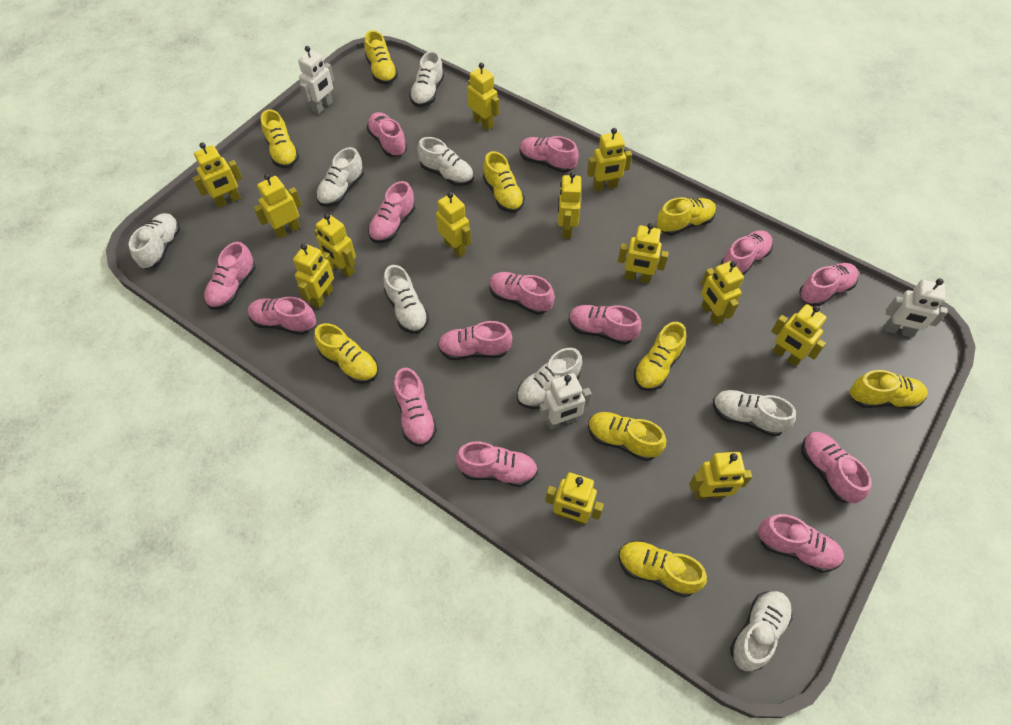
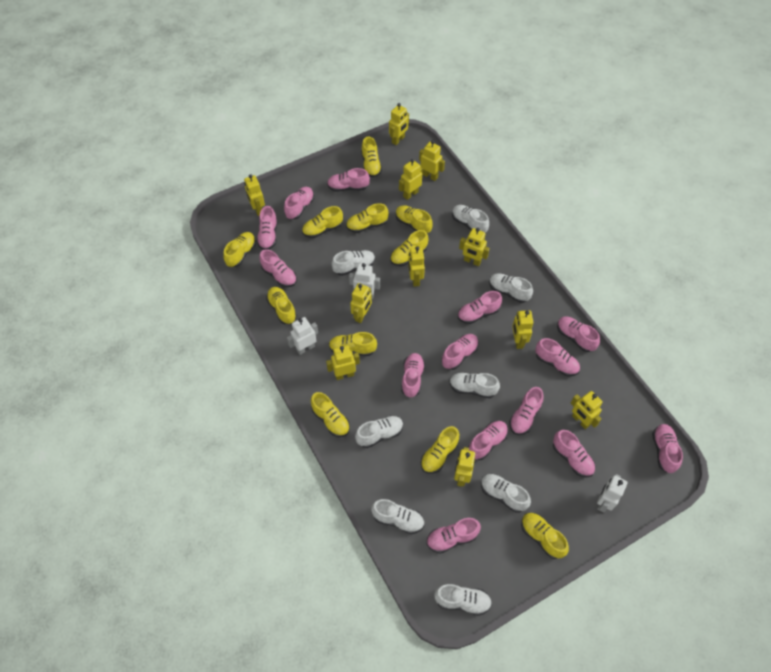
yellow robot: [193,142,242,208] [253,174,302,239] [293,244,334,308] [314,213,356,278] [436,192,471,257] [467,63,499,131] [545,473,604,525] [558,172,581,238] [587,128,632,191] [618,223,669,283] [689,452,752,500] [701,261,744,325] [771,304,827,367] = 13 -> [244,174,265,216] [326,345,360,380] [350,283,372,323] [389,103,409,145] [399,159,423,200] [408,246,425,287] [419,140,445,181] [454,447,475,487] [459,228,490,266] [512,310,533,349] [570,391,603,429] = 11
yellow shoe: [261,109,299,168] [314,323,378,384] [364,30,398,84] [483,151,525,212] [588,412,666,461] [619,540,707,597] [634,322,686,391] [657,197,716,235] [850,370,928,409] = 9 -> [223,232,256,267] [266,287,297,324] [302,206,343,238] [311,392,350,437] [329,332,377,356] [346,204,389,233] [361,137,382,177] [390,230,428,266] [396,205,433,233] [421,426,459,474] [521,513,569,559] = 11

